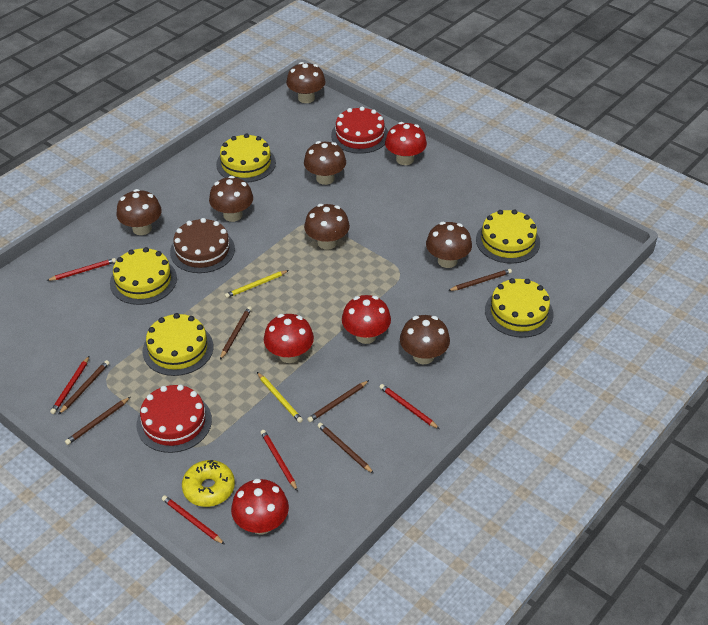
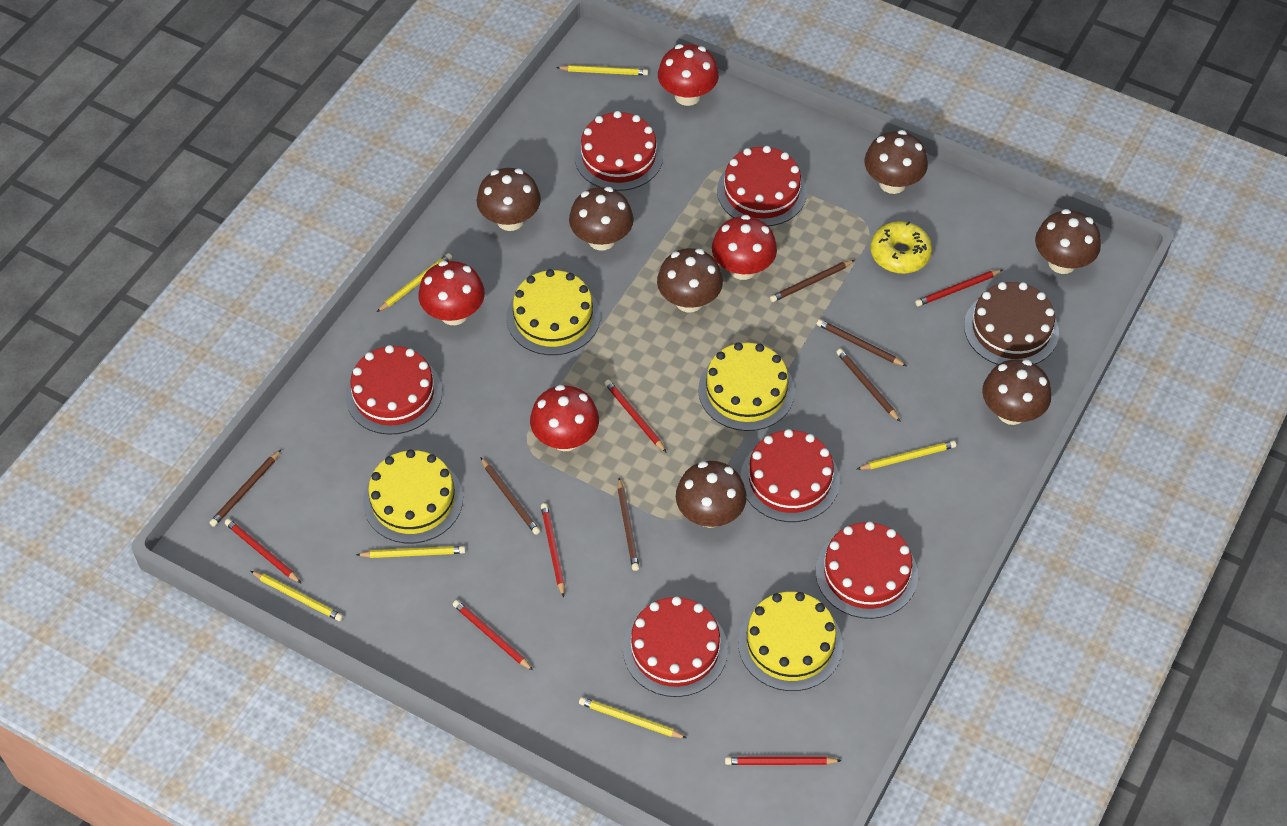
red cake: [136,384,212,453] [331,106,388,154] = 2 -> [346,345,442,435] [574,111,663,191] [623,597,728,697] [717,146,807,226] [741,429,840,522] [816,522,918,619] = 6
red pencil: [46,258,116,281] [50,356,89,414] [162,495,224,544] [260,430,298,491] [379,384,439,429] = 5 -> [225,519,302,584] [453,600,533,671] [541,503,565,598] [604,380,667,453] [725,756,842,765] [915,270,1002,306] = 6
yellow cake: [110,247,177,305] [143,313,213,376] [216,134,276,183] [476,209,540,264] [485,278,554,338] = 5 -> [363,450,463,543] [506,269,600,355] [698,342,795,431] [738,592,843,691] = 4
yellow pencil: [225,270,289,298] [257,372,303,423] = 2 -> [250,571,343,621] [356,546,466,558] [377,253,452,312] [556,65,648,75] [579,697,687,738] [857,441,956,470] = 6

